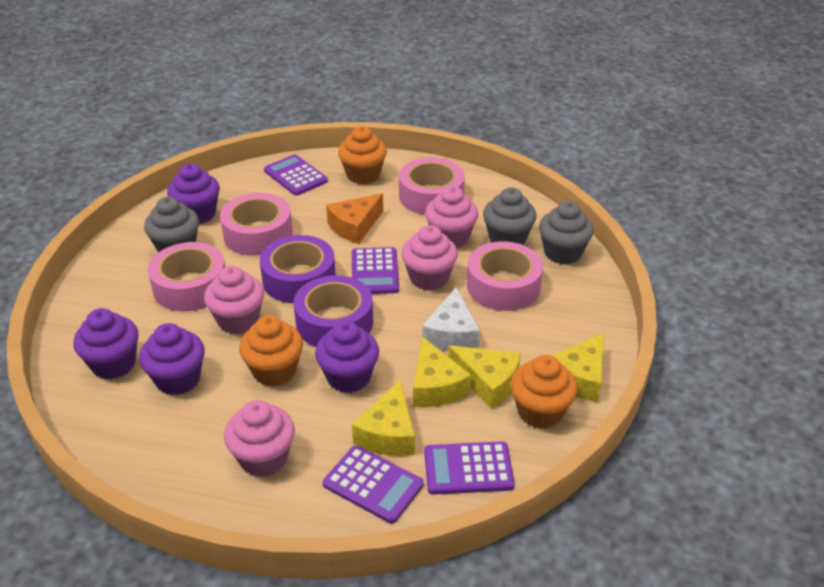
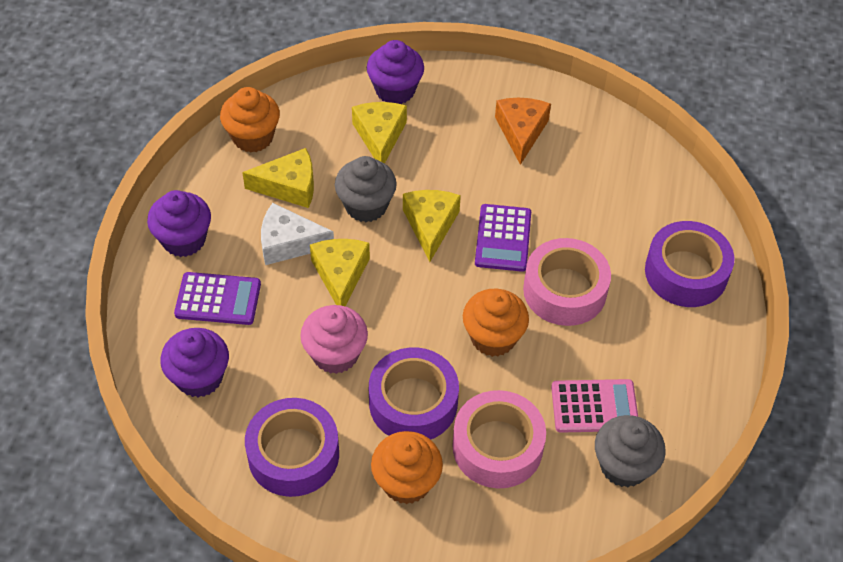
grey cupcake: [144,196,199,253] [483,187,537,245] [539,201,594,264] = 3 -> [335,156,397,222] [595,415,666,487] = 2
pink calculator: none = 0 -> [551,379,638,433] = 1
pink cupcake: [204,266,264,334] [224,400,295,477] [401,225,458,291] [425,186,478,248] = 4 -> [300,305,368,374] = 1
pink tape: [148,242,225,311] [220,193,293,256] [399,158,465,215] [467,241,543,311] = 4 -> [452,390,546,488] [523,238,611,326] = 2
purple calculator: [264,154,328,196] [323,445,424,524] [352,247,399,294] [424,441,515,495] = 4 -> [174,272,261,325] [475,204,531,272] = 2
purple cupcake: [74,308,139,379] [139,323,205,395] [167,163,220,224] [315,321,379,393] = 4 -> [147,190,211,257] [160,328,229,397] [367,40,424,104] = 3
purple tape: [260,235,336,303] [294,275,373,347] = 2 -> [245,398,339,497] [369,347,459,440] [645,221,735,307] = 3

